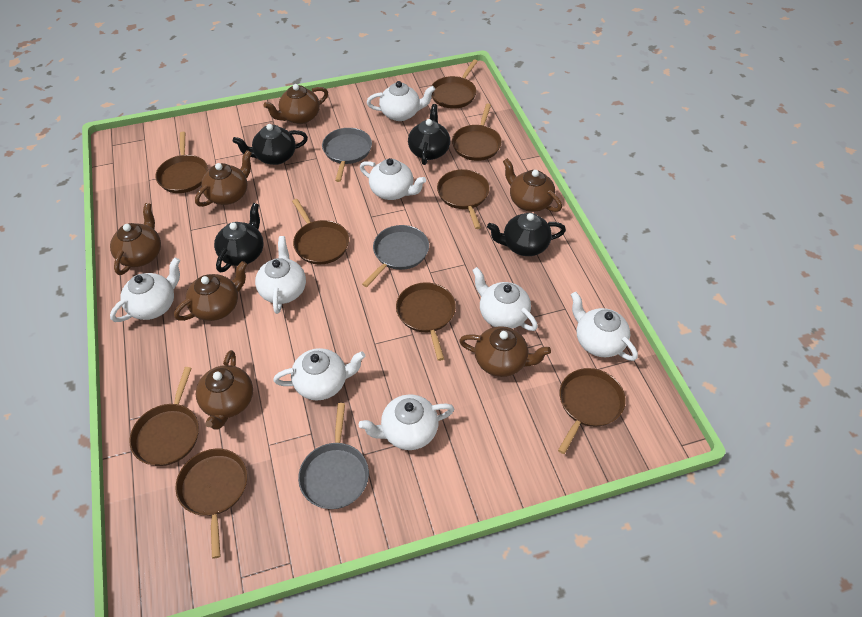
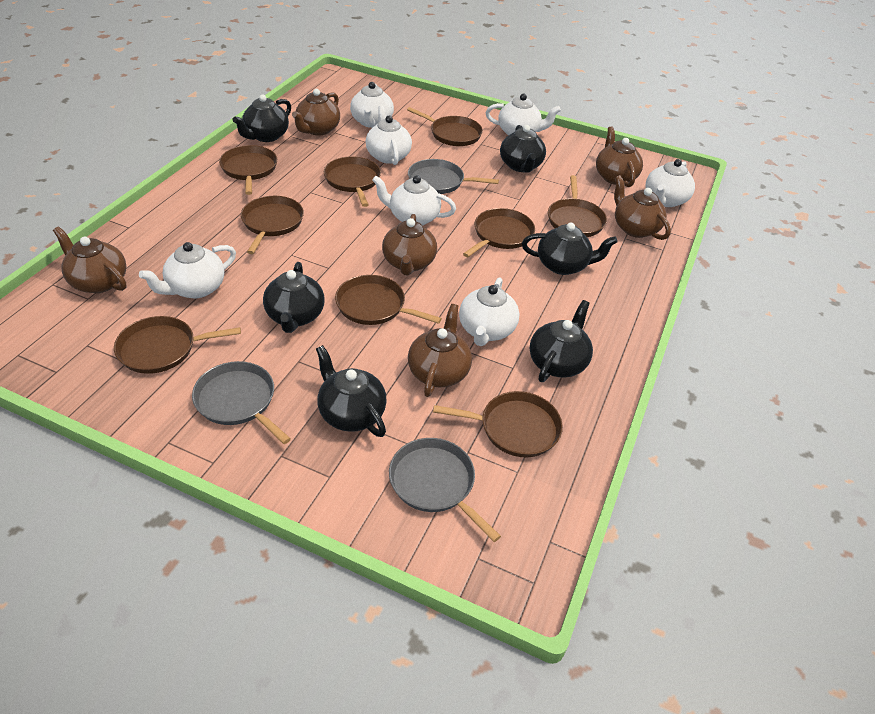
black teapot: [214,203,264,273] [233,124,308,165] [408,104,450,165] [487,213,566,256] = 4 -> [233,94,291,142] [263,262,324,333] [316,345,387,437] [500,125,546,173] [522,222,618,275] [530,300,593,382] = 6
brown teapot: [110,203,161,275] [174,261,247,321] [195,150,252,207] [196,350,253,430] [264,84,328,124] [459,326,551,377] [503,158,562,212] = 7 -> [53,227,127,293] [292,89,340,135] [382,214,437,276] [408,304,472,397] [596,127,643,187] [614,175,671,240] = 6
white teapot: [110,257,180,322] [255,236,306,314] [273,348,365,400] [359,394,454,450] [360,158,426,200] [367,81,435,121] [472,267,538,331] [571,292,638,361] = 8 -> [139,242,236,298] [350,82,394,128] [366,106,412,165] [372,175,456,225] [459,277,519,346] [486,94,561,136] [646,159,695,207] = 7

